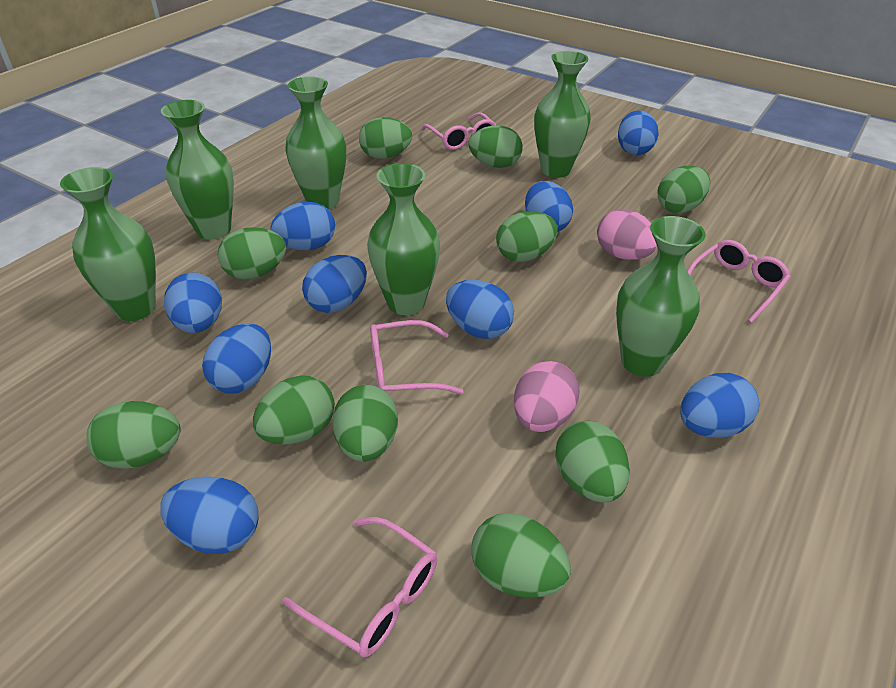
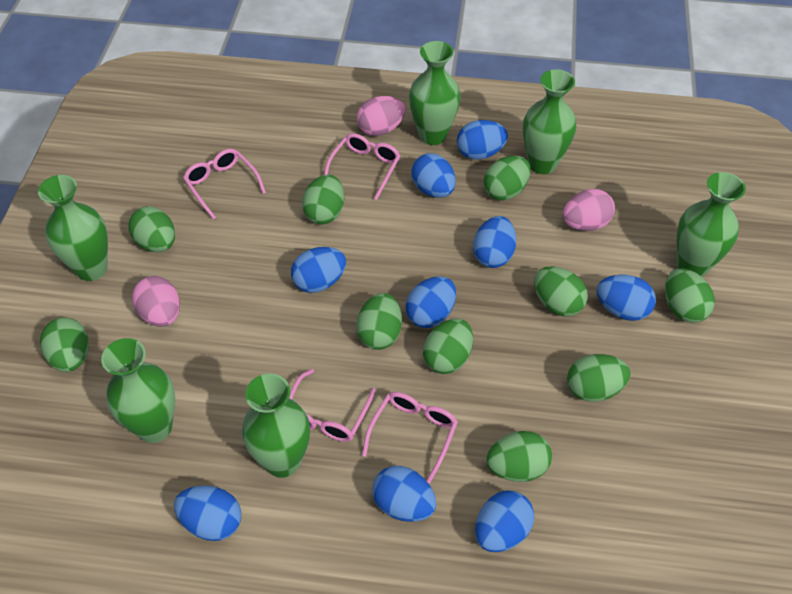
pink egg: [514,361,580,432] [597,209,657,260] = 2 -> [132,276,180,327] [357,96,405,136] [563,189,615,231] = 3

